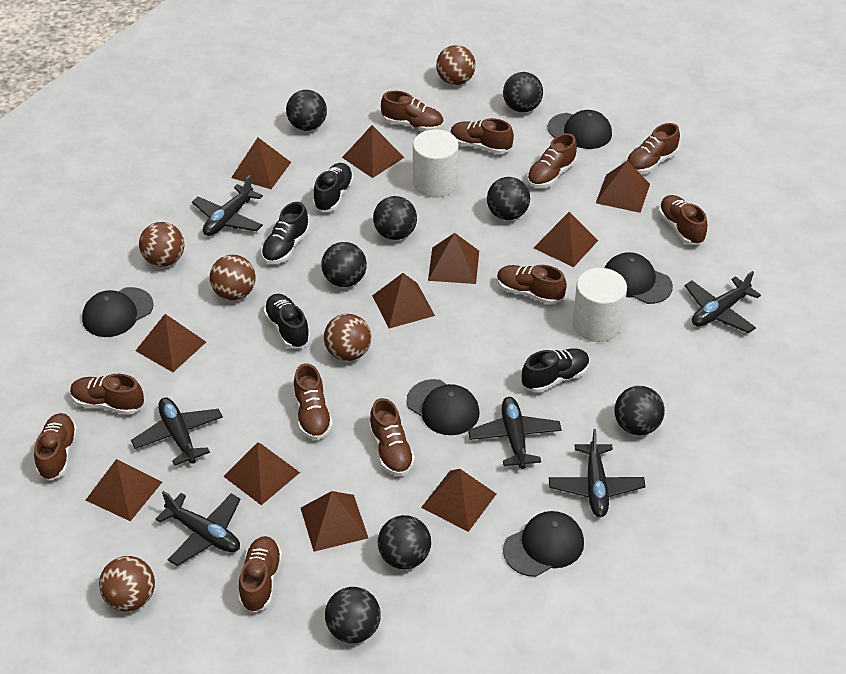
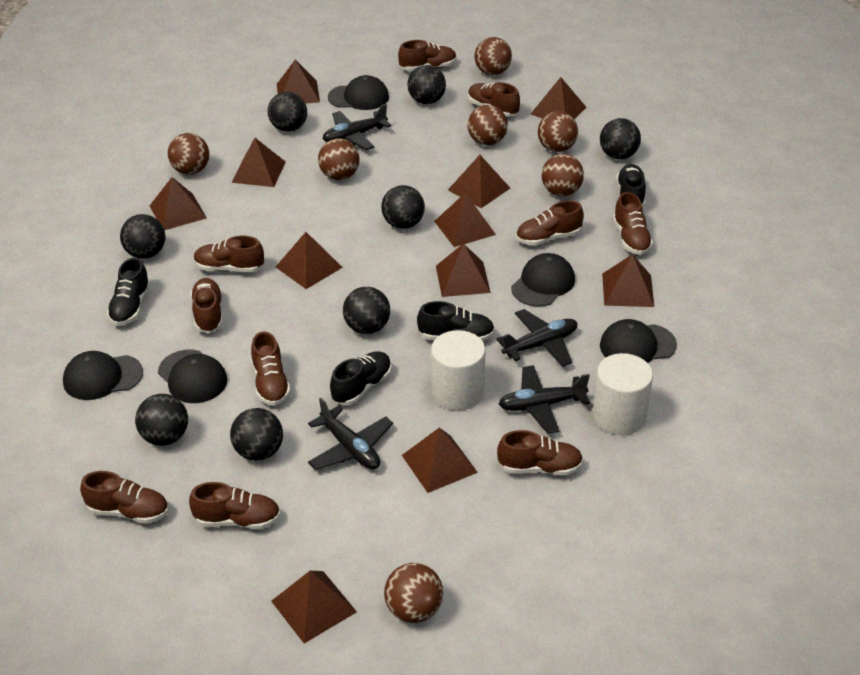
black plane: [131,397,223,466] [156,491,241,566] [192,175,263,236] [468,397,562,469] [549,429,645,517] [685,271,761,333] = 6 -> [308,398,393,470] [323,104,391,150] [497,309,577,367] [499,365,590,434] = 4
brown ball: [99,556,155,611] [139,222,184,267] [210,255,256,300] [324,314,371,361] [436,45,476,85] = 5 -> [168,133,209,175] [318,138,360,180] [384,563,443,623] [468,105,508,145] [475,37,512,75] [538,111,578,152] [542,154,584,196] = 7
brown shoe: [34,413,77,481] [70,374,144,415] [239,536,282,613] [293,363,333,440] [369,398,415,476] [381,91,444,131] [450,118,514,154] [497,265,567,304] [527,133,577,188] [626,123,680,174] [658,195,707,245] = 11 -> [80,471,169,524] [189,482,280,529] [190,278,223,333] [194,236,264,273] [251,332,291,406] [398,40,457,71] [468,82,520,117] [497,430,583,475] [516,201,584,246] [613,192,653,255] = 10

